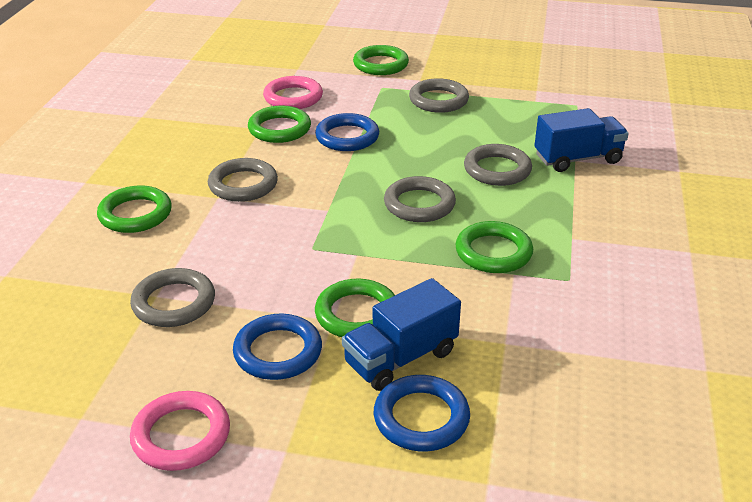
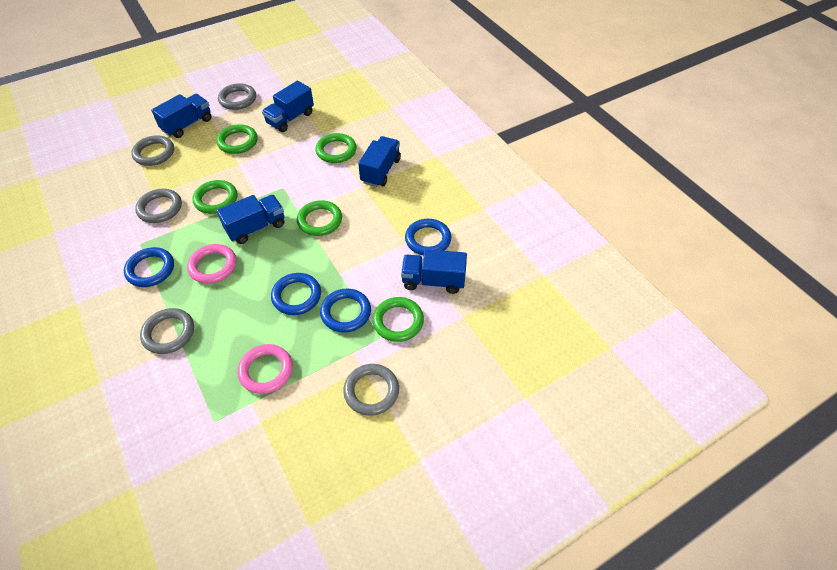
blue ring: [233,314,322,380] [315,113,379,151] [374,375,470,451] = 3 -> [124,247,174,287] [271,273,321,315] [320,289,371,333] [405,219,451,255] = 4
blue truck: [342,278,461,391] [534,108,629,172] = 2 -> [151,94,212,138] [217,195,284,244] [262,81,314,132] [358,136,401,187] [401,249,467,294] = 5

